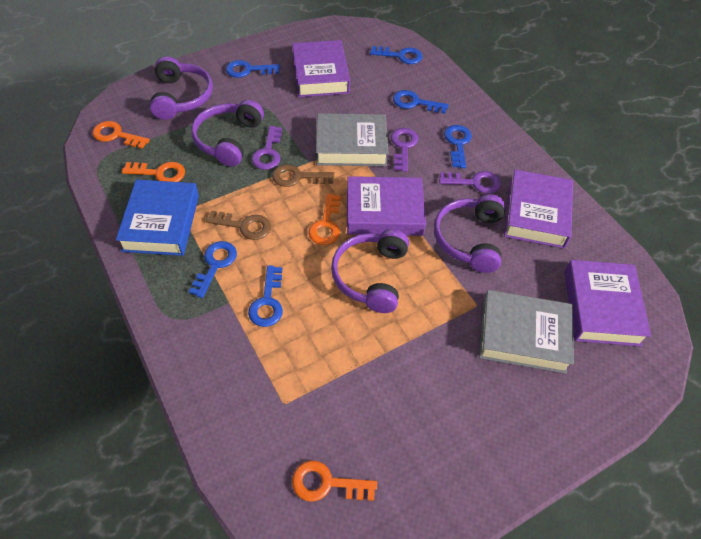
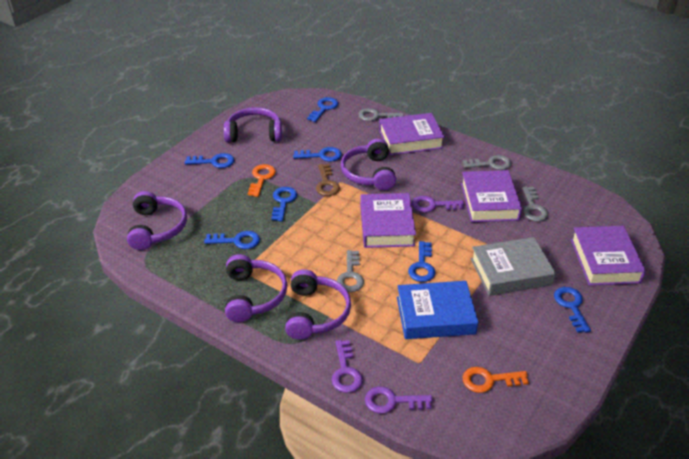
blue key: [189,241,237,298] [226,60,280,78] [248,265,283,327] [370,46,423,64] [393,90,449,114] [444,125,472,168] = 6 -> [185,153,234,168] [204,231,260,249] [271,187,297,221] [293,147,342,162] [307,97,338,122] [408,241,435,282] [554,287,591,333] = 7
brown key: [206,211,271,240] [272,164,334,187] = 2 -> [316,164,340,196] = 1
grey book: [316,113,389,166] [479,290,574,374] = 2 -> [471,237,556,296] = 1
grey key: none = 0 -> [337,250,364,292] [358,108,404,121] [463,155,512,170] [522,187,548,221] = 4
orange key: [93,121,150,149] [122,162,185,182] [292,461,377,502] [308,193,341,245] = 4 -> [248,164,276,197] [463,367,529,393] = 2
purple headphones: [150,56,213,120] [192,100,264,167] [331,229,409,313] [434,194,505,273] = 4 -> [127,191,187,250] [224,107,282,142] [225,254,287,322] [285,269,351,340] [341,138,396,191] = 5

